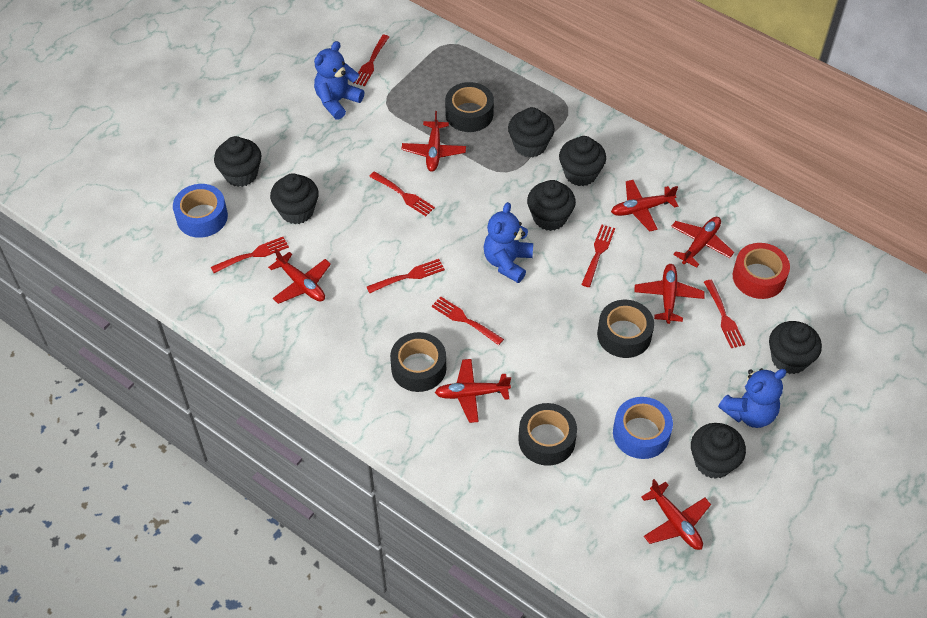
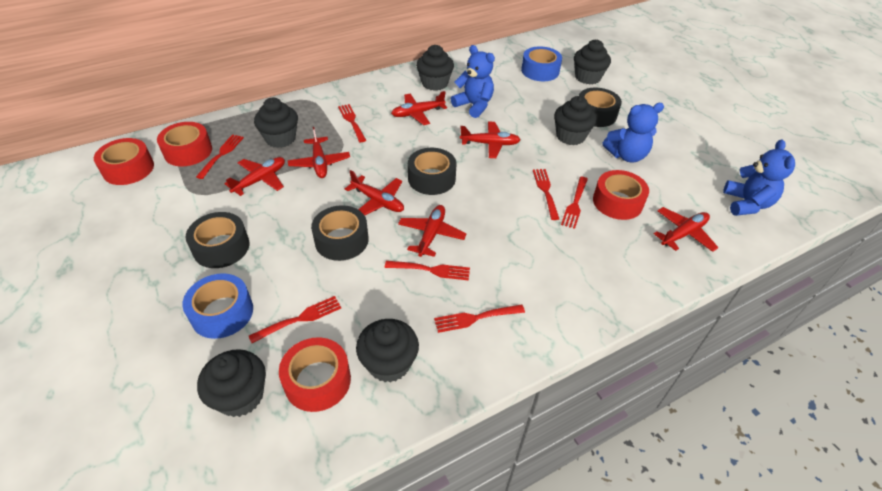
black cupcake: [214,136,261,187] [270,173,319,224] [508,107,555,157] [527,180,576,231] [559,136,606,186] [691,423,746,479] [769,321,822,374] = 7 -> [197,349,266,417] [254,98,298,148] [356,319,419,383] [416,45,454,91] [554,96,596,145] [574,39,611,85] = 6
red tape: [733,243,790,299] = 1 -> [94,138,154,185] [157,122,212,166] [279,337,351,412] [593,170,649,220] = 4

